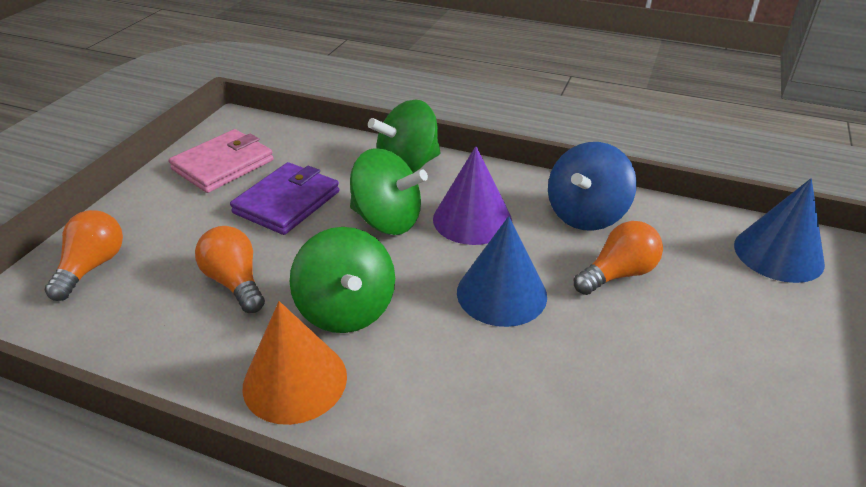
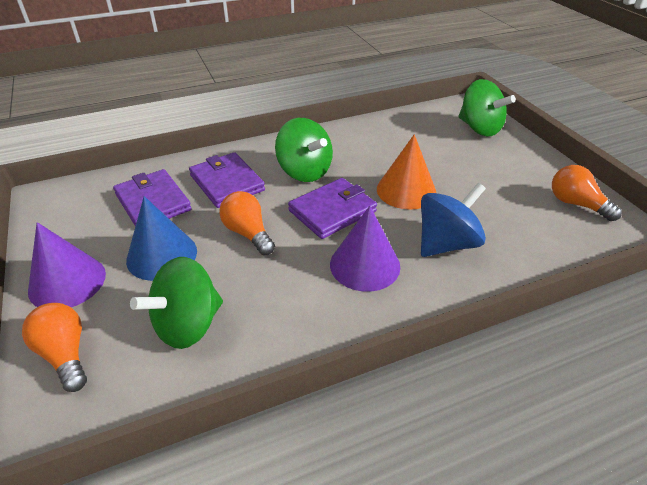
blue cone: [457,216,547,327] [734,178,825,283] = 2 -> [126,196,197,281] = 1
pink wallet: [169,129,273,193] = 1 -> none = 0
purple cone: [433,146,512,245] = 1 -> [28,222,106,307] [330,206,400,292] = 2
purple wallet: [230,162,339,235] = 1 -> [113,169,192,226] [189,152,265,208] [288,178,377,239] = 3

